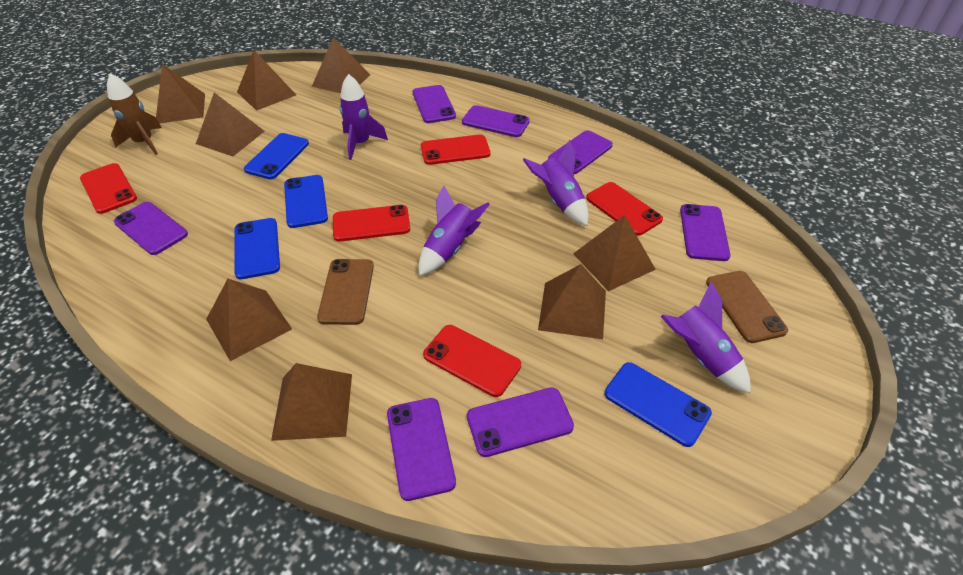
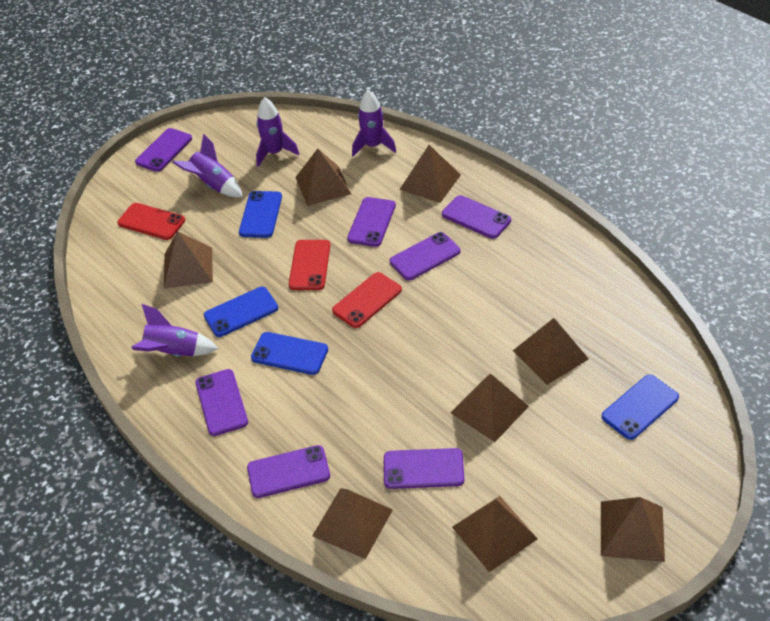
brown phone: [317,259,374,325] [706,271,788,343] = 2 -> none = 0
brown rocket: [107,73,162,155] = 1 -> none = 0
red phone: [80,163,137,214] [333,205,410,242] [421,135,490,165] [423,325,521,397] [586,182,663,236] = 5 -> [117,203,185,240] [289,240,330,290] [332,272,402,328] = 3

